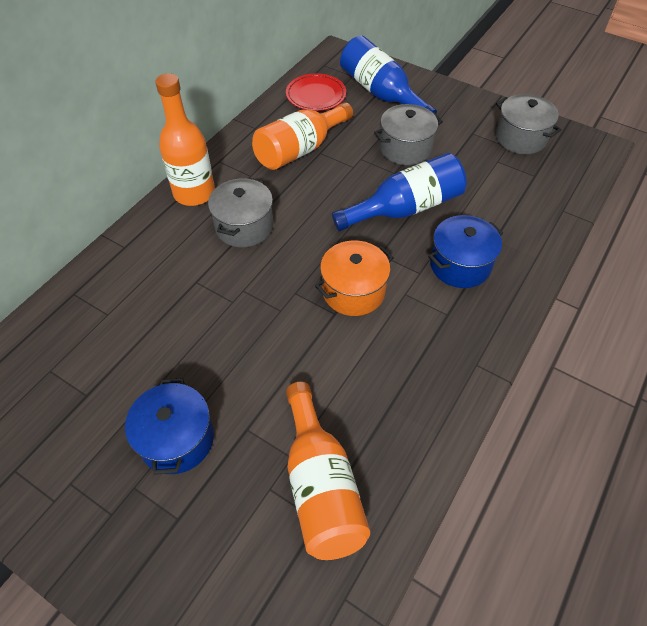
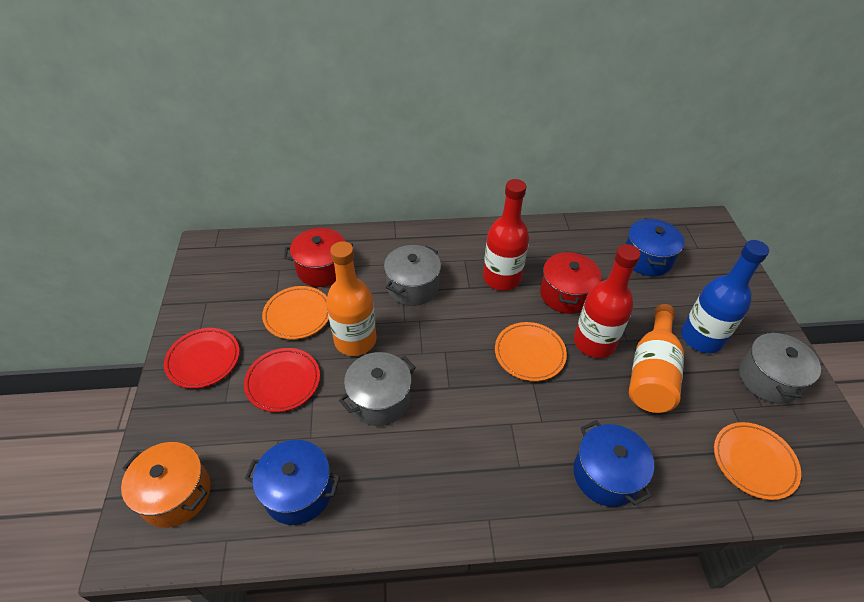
blue bottle: [332,153,467,231] [340,35,437,113] = 2 -> [681,240,769,353] = 1
blue pot: [125,378,214,475] [428,215,503,288] = 2 -> [245,440,340,525] [573,420,654,507] [626,218,684,276] = 3
orange bottle: [155,73,215,206] [252,102,353,170] [286,382,370,560] = 3 -> [326,241,376,356] [629,304,684,413] = 2
orange plate: none = 0 -> [262,286,329,340] [495,322,567,381] [714,422,801,500] = 3
red bottle: none = 0 -> [483,179,529,291] [574,244,641,358] = 2
red plate: [286,73,346,111] = 1 -> [164,328,240,389] [244,348,320,412] = 2
red pot: none = 0 -> [284,228,353,287] [540,251,601,314] = 2

